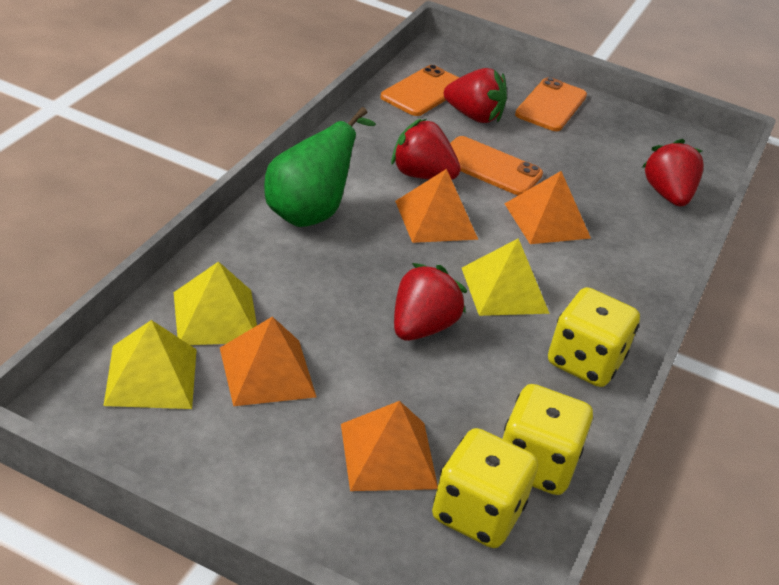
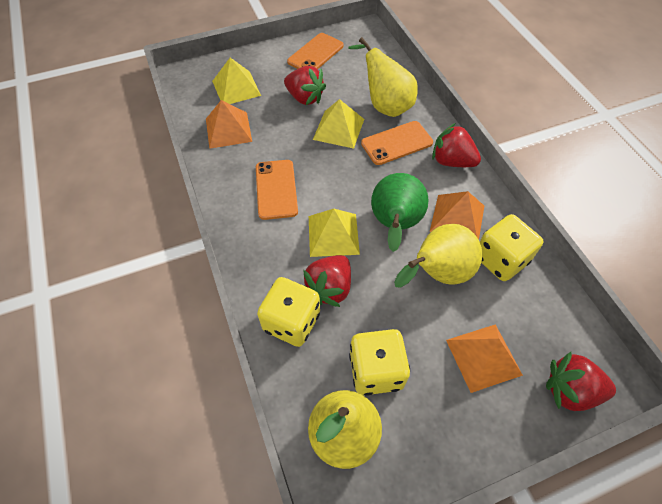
orange pyramid: [220,317,316,406] [341,401,438,491] [395,169,478,243] [504,171,591,244] = 4 -> [206,100,252,149] [430,191,484,240] [446,324,523,393] = 3
yellow pear: none = 0 -> [308,390,382,469] [348,37,418,117] [394,224,482,288] = 3

